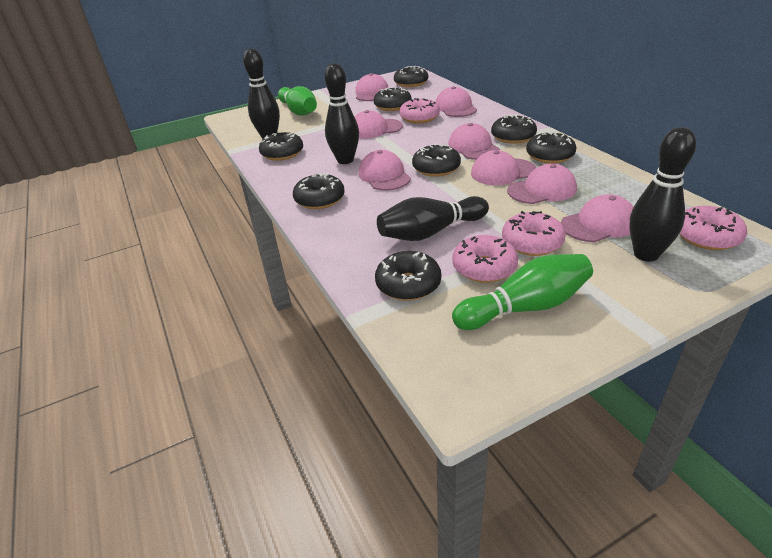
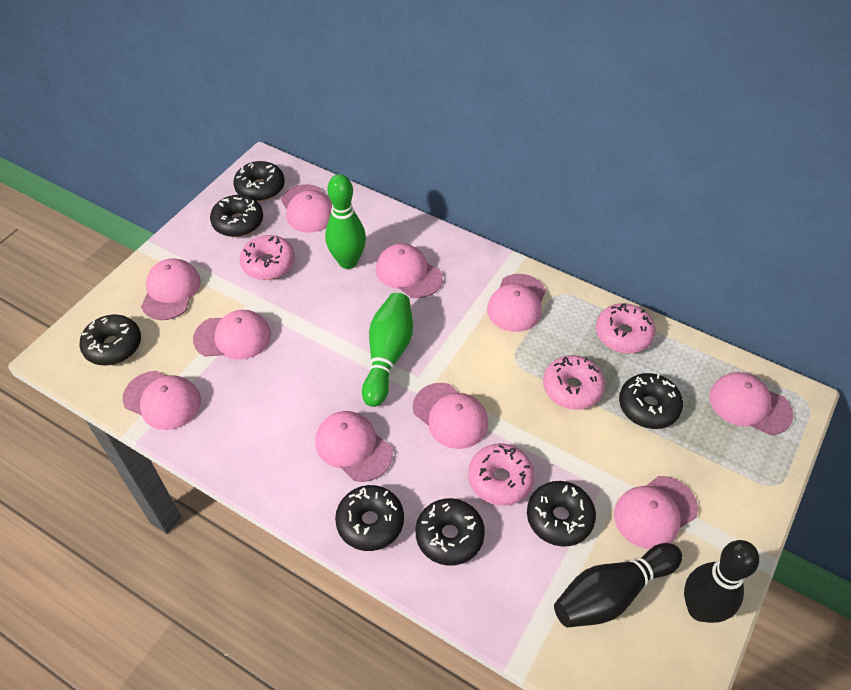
black bowling pin: [243,48,280,139] [324,63,359,164] [377,196,489,241] [629,127,696,262] = 4 -> [554,543,682,627] [684,540,759,623] = 2
black donut: [259,132,303,161] [293,173,345,209] [374,87,412,111] [375,251,441,301] [394,66,428,87] [412,143,461,177] [491,114,537,144] [526,132,576,164] = 8 -> [79,315,141,365] [210,195,263,237] [233,161,285,201] [335,485,404,551] [416,498,485,566] [527,481,596,547] [619,373,683,429] = 7
pink cap: [354,110,403,139] [355,73,388,101] [358,150,411,191] [436,86,477,117] [448,123,500,160] [471,150,536,185] [507,163,577,204] [561,194,633,242] = 8 -> [123,371,201,430] [141,258,201,320] [193,310,271,360] [281,184,332,233] [315,411,393,482] [376,243,443,298] [413,383,488,449] [487,274,546,332] [614,476,698,549] [709,372,794,435] = 10

